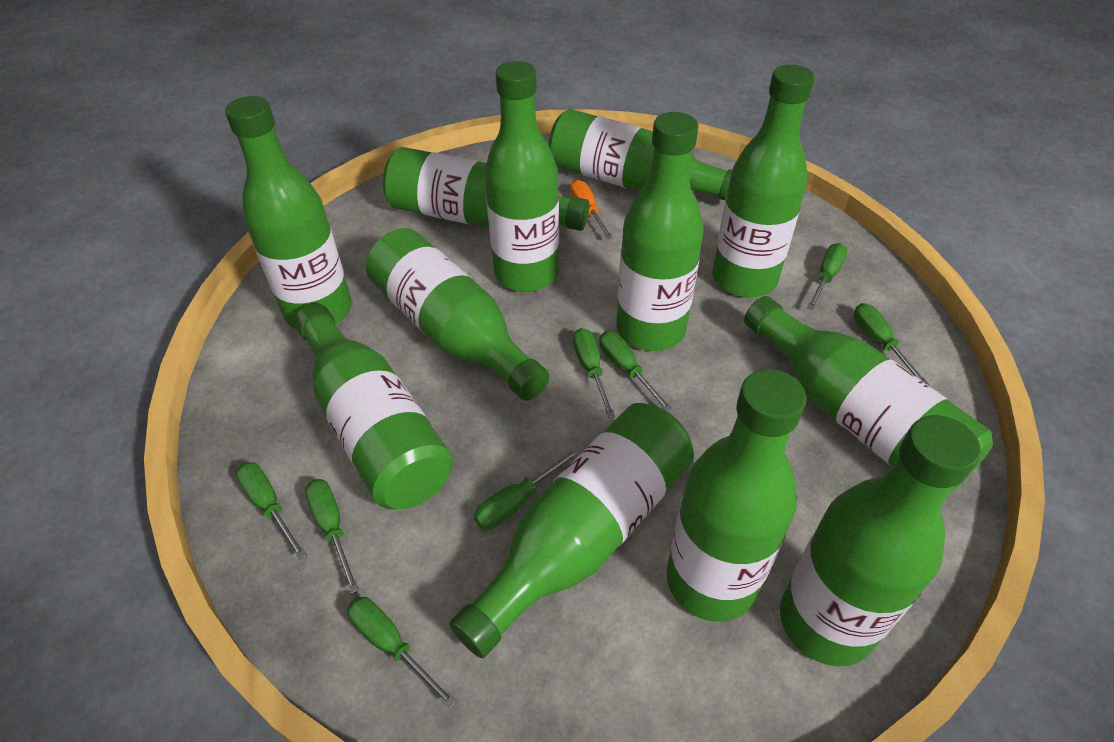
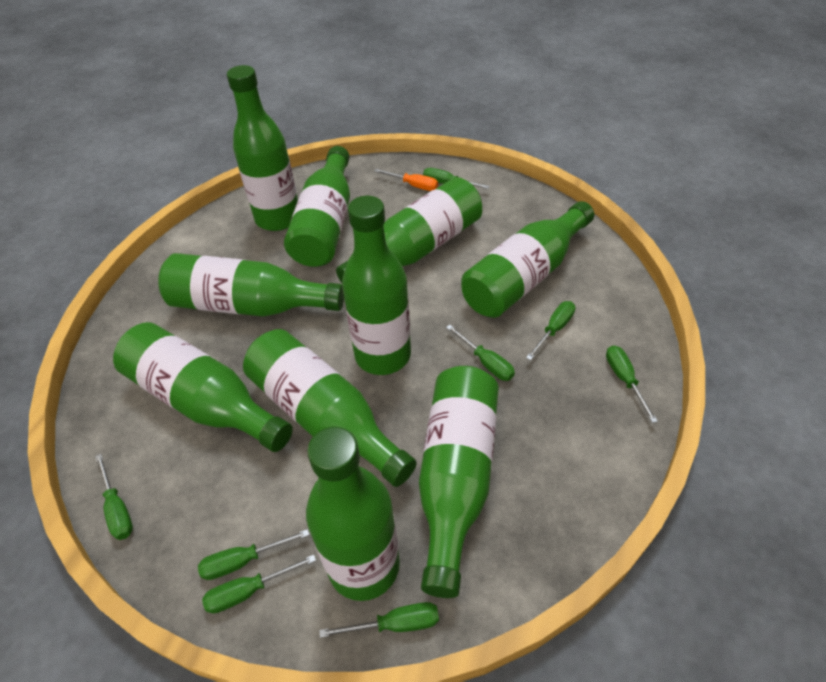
green bottle: [225,96,352,329] [294,303,453,509] [366,228,549,401] [383,147,589,231] [449,403,694,658] [484,61,559,292] [548,109,732,200] [616,112,704,351] [667,369,806,622] [712,64,815,298] [744,296,993,492] [780,415,981,666] = 12 -> [113,322,293,452] [158,253,344,317] [227,65,298,231] [243,329,417,487] [284,146,350,267] [306,426,400,601] [336,177,482,283] [342,196,411,375] [419,366,499,598] [461,201,594,318] = 10

